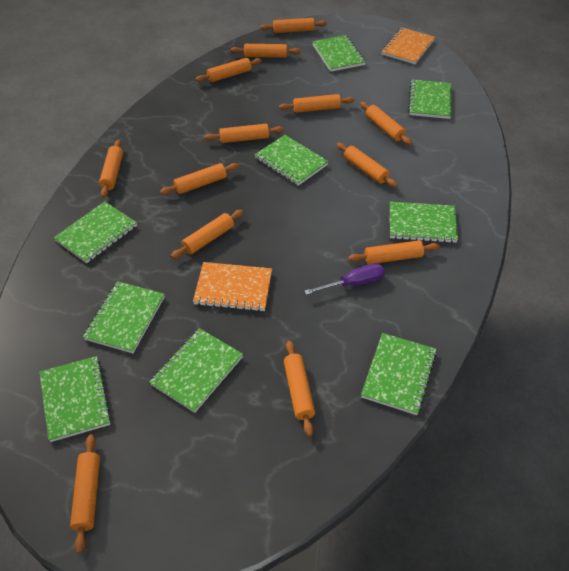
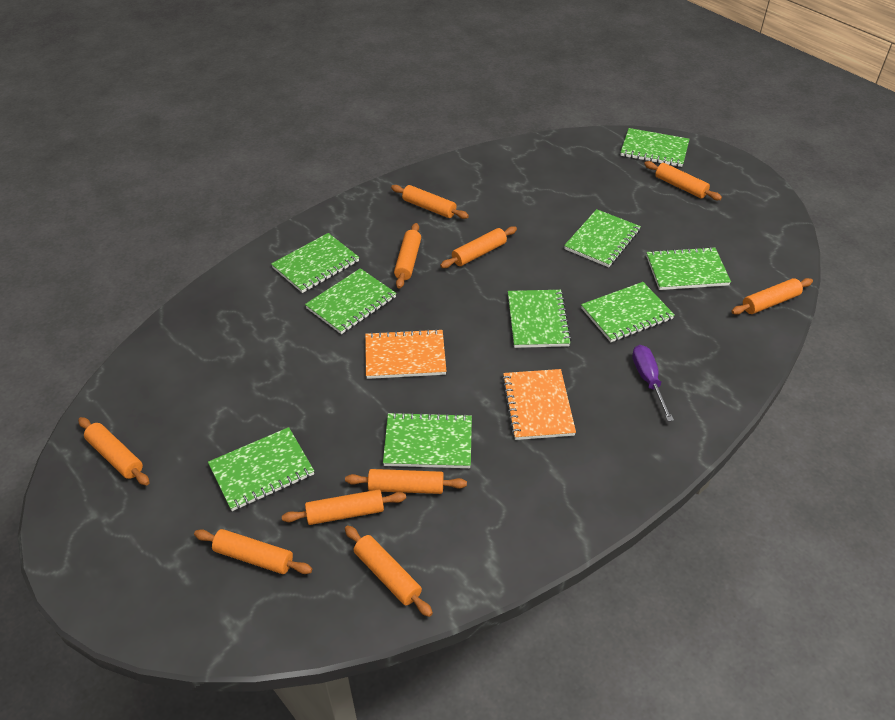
orange rolling pin: [70,434,100,553] [99,140,123,198] [160,163,239,195] [171,210,243,259] [196,58,262,82] [204,124,284,143] [231,44,301,58] [260,18,327,33] [279,94,354,113] [284,341,315,436] [337,143,398,188] [348,240,440,264] [360,102,412,145] = 13 -> [78,417,150,485] [194,529,312,574] [282,489,406,525] [345,469,467,494] [345,526,433,617] [391,185,469,219] [394,223,421,289] [440,226,517,268] [644,161,722,200] [731,278,813,315] = 10

